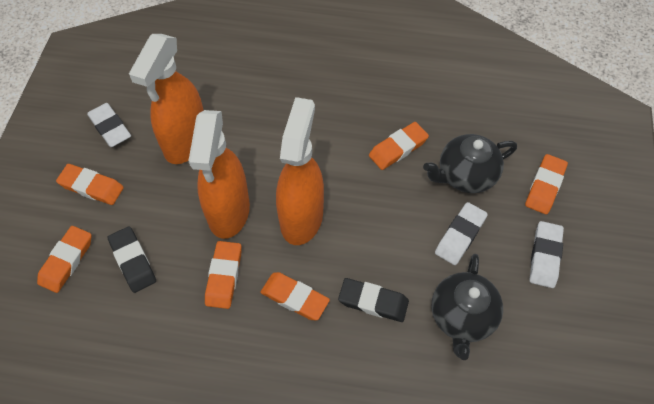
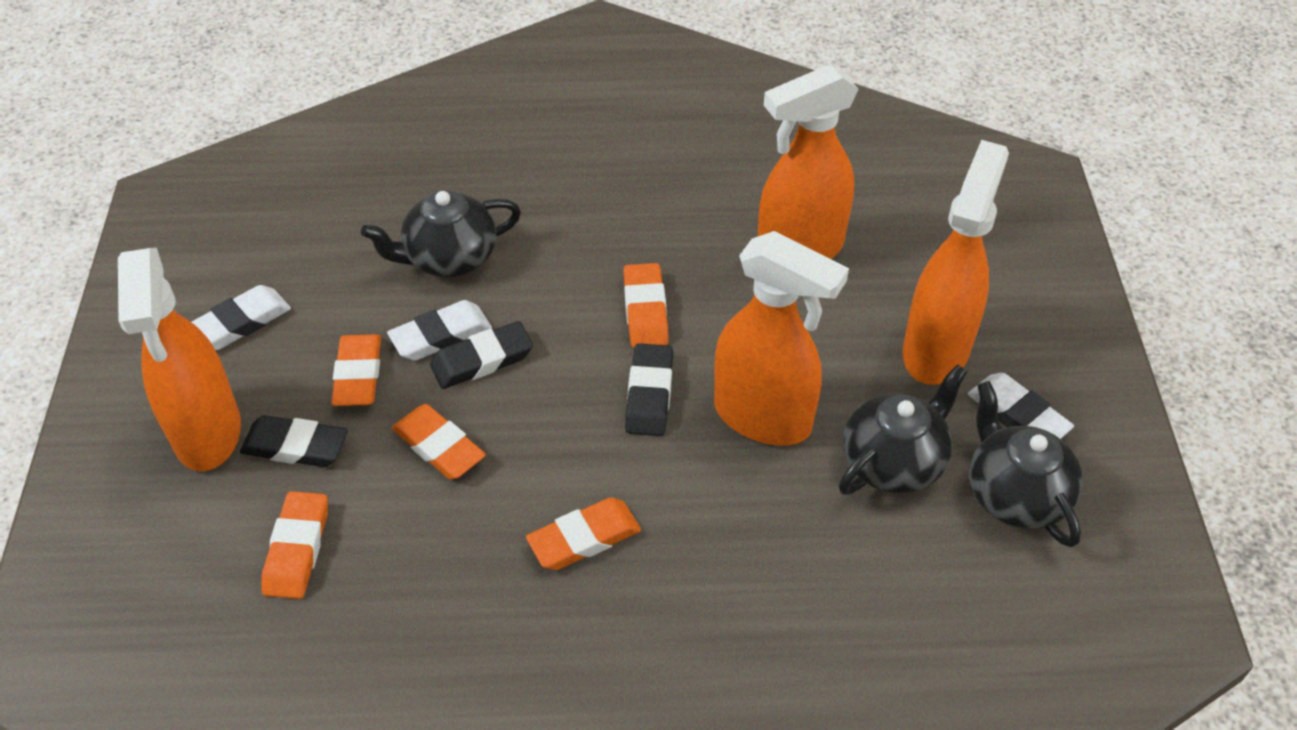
black eraser: [107,226,156,293] [338,278,409,322] = 2 -> [240,415,348,467] [430,321,533,389] [625,343,673,436] = 3
black teapot: [423,134,517,193] [431,254,503,360] = 2 -> [361,190,521,277] [839,364,968,495] [969,381,1083,547] = 3
orange eraser: [37,226,92,293] [56,164,124,205] [205,241,242,309] [260,272,330,320] [369,122,429,170] [525,154,568,214] = 6 -> [262,491,328,599] [331,334,381,406] [392,404,486,480] [526,497,641,570] [623,263,669,348] = 5
orange spray bottle: [129,34,204,164] [188,110,250,239] [276,97,324,245] = 3 -> [118,248,241,471] [714,231,849,446] [758,64,859,259] [902,140,1009,385] = 4

